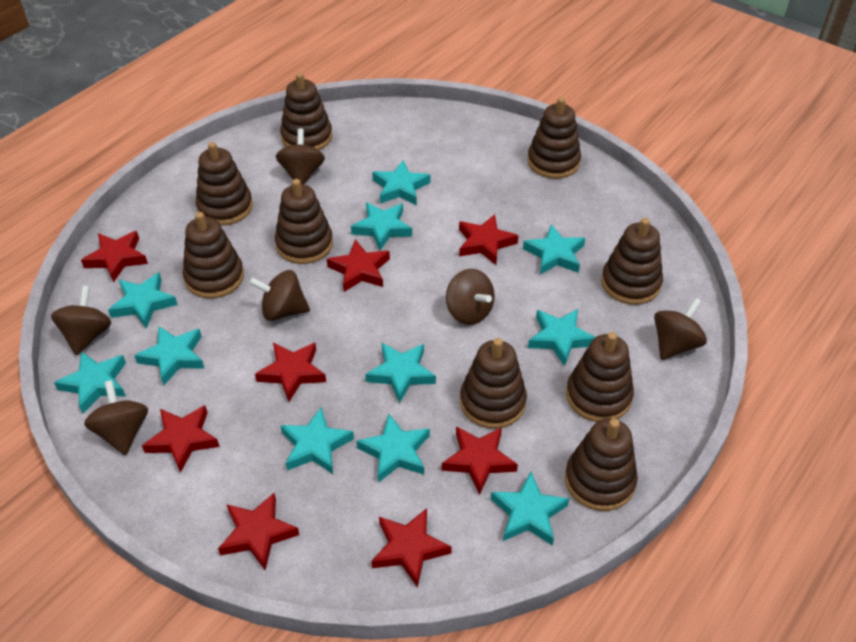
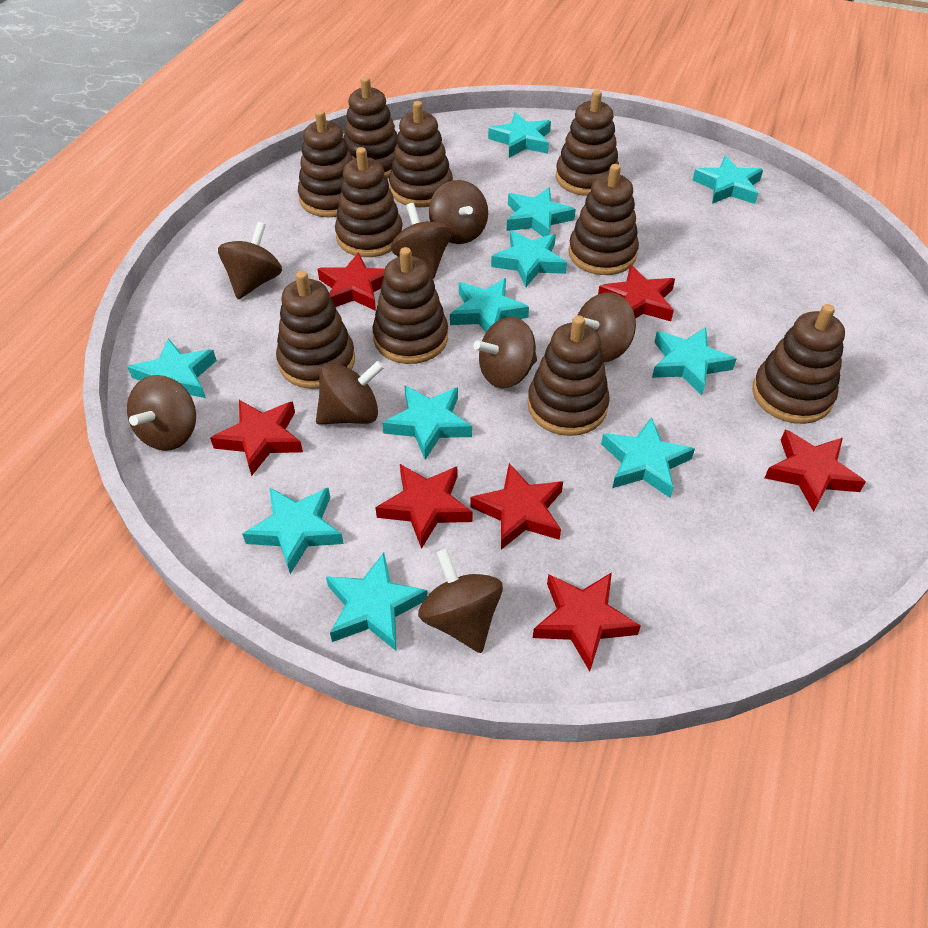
brown spinning top: [51,286,111,356] [84,380,148,456] [249,270,310,321] [276,129,325,184] [446,269,495,325] [654,298,707,360] = 6 -> [127,375,196,451] [218,222,282,299] [316,361,384,425] [391,203,452,279] [418,548,503,653] [429,180,488,244] [474,317,537,388] [577,292,636,362] = 8
brown stacking toy: [183,212,244,299] [196,142,253,226] [275,179,333,264] [280,73,332,150] [460,338,527,429] [527,97,581,179] [565,418,638,511] [566,332,634,422] [601,218,663,305] = 9 -> [276,271,355,389] [298,110,353,217] [335,147,403,257] [343,77,397,179] [372,247,448,364] [389,101,453,207] [527,316,610,436] [556,90,619,196] [568,164,639,275] [752,304,845,424] = 10
red star: [81,231,148,283] [142,405,220,473] [218,493,299,571] [255,342,326,402] [327,239,390,292] [371,508,452,588] [442,427,518,495] [459,214,518,265] = 8 -> [210,400,303,476] [317,252,385,311] [375,464,472,549] [470,463,563,550] [533,572,641,671] [598,265,675,321] [765,430,866,512] = 7

